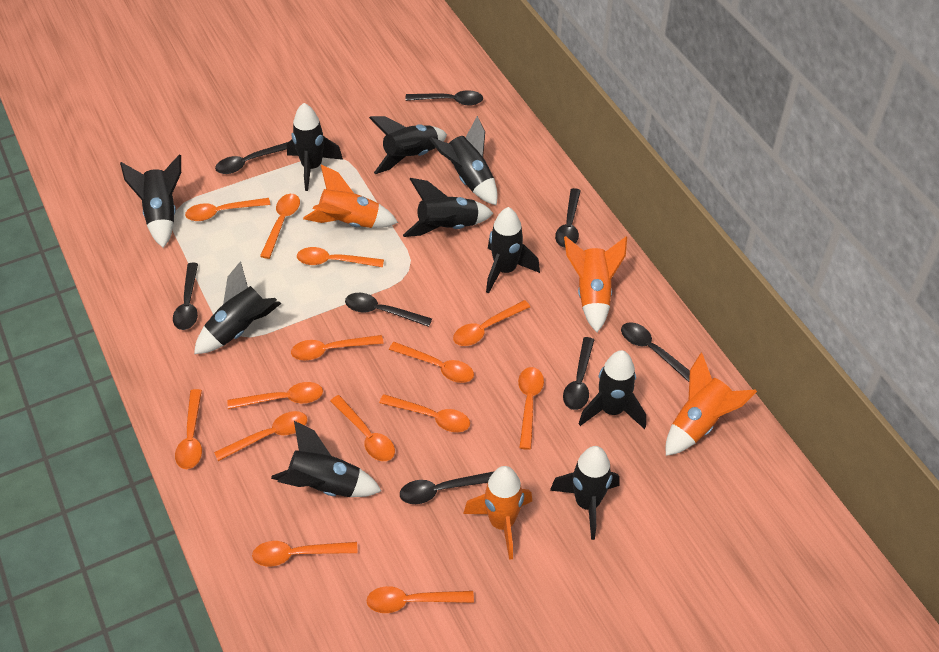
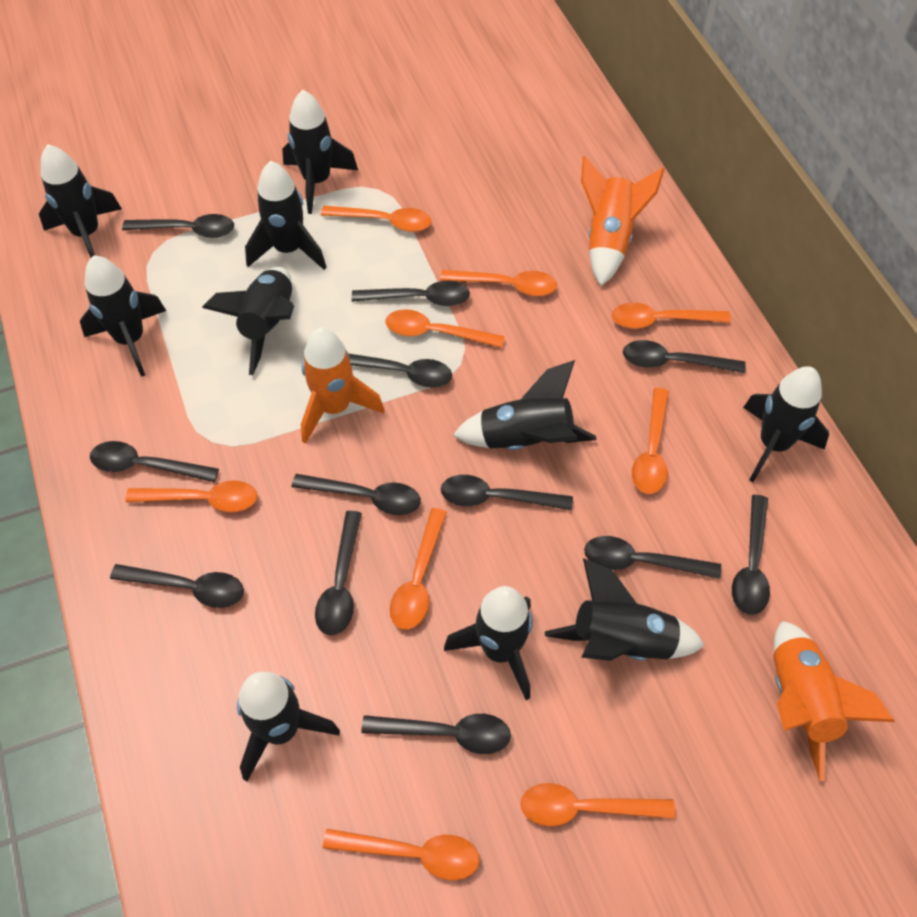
black spoon: [173,263,198,330] [215,142,288,174] [345,293,432,327] [400,471,494,504] [405,90,483,105] [555,188,581,248] [563,337,594,410] [621,322,690,382] = 8 -> [90,441,219,482] [110,564,244,608] [122,214,234,238] [292,474,421,515] [315,511,362,635] [349,354,452,388] [352,281,470,306] [361,714,511,754] [441,475,573,510] [584,536,721,579] [623,340,746,373] [732,495,770,615] = 12
orange rocket: [303,165,398,228] [463,466,532,560] [564,236,627,332] [666,353,757,456] = 4 -> [301,328,384,444] [581,156,665,286] [773,621,895,781] = 3
orange spoon: [175,389,202,469] [185,198,270,221] [214,411,307,461] [228,382,323,409] [252,541,358,566] [260,194,300,259] [291,335,384,361] [297,247,384,267] [330,395,395,461] [367,586,474,613] [379,394,470,432] [389,342,474,383] [453,300,530,346] [518,367,544,450] = 14 -> [125,480,257,512] [321,205,431,232] [323,829,480,880] [386,309,505,348] [390,508,447,630] [440,270,557,296] [520,783,675,826] [612,302,731,329] [632,388,669,494] = 9

